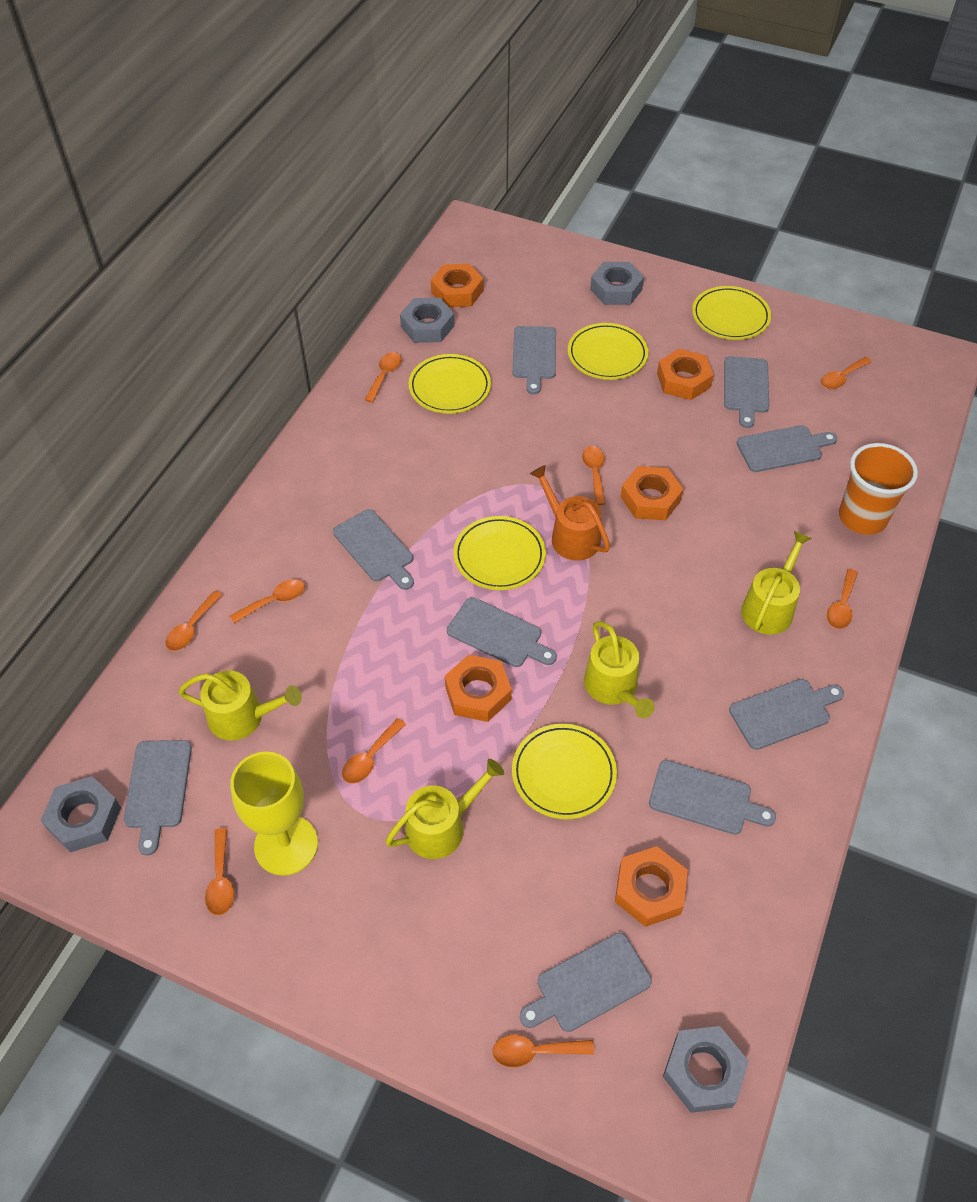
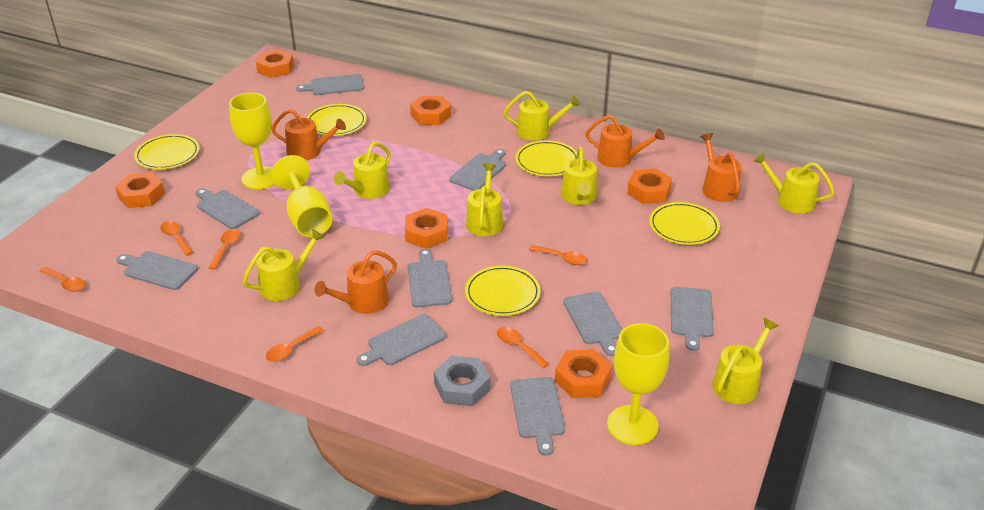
grey nut: [40,776,121,852] [400,298,454,343] [590,262,644,305] [663,1026,749,1113] = 4 -> [434,356,491,406] = 1
orange cup: [839,443,918,535] = 1 -> none = 0
orange nut: [431,264,483,307] [445,655,512,722] [615,846,688,927] [620,466,683,520] [657,349,714,400] = 5 -> [115,172,165,208] [256,49,294,78] [405,208,448,249] [410,96,451,125] [555,349,612,398] [627,168,672,204] = 6
orange spoon: [166,591,222,651] [205,828,234,915] [230,579,305,623] [342,718,406,783] [365,352,401,403] [492,1035,594,1067] [582,446,606,505] [821,357,872,389] [827,569,858,629] = 9 -> [39,267,85,292] [160,221,193,256] [208,229,240,270] [266,326,324,362] [497,327,549,368] [529,245,587,265] = 6
orange watering can: [530,465,610,561] = 1 -> [271,109,346,160] [314,250,397,314] [586,115,665,168] [700,133,741,202] = 4
yellow goblet: [230,751,318,876] = 1 -> [229,93,275,189] [271,155,332,237] [607,323,669,445] = 3
yellow watering can: [179,670,302,741] [385,759,504,859] [584,621,655,718] [741,531,812,635] = 4 -> [243,229,325,301] [334,142,391,199] [466,163,503,236] [503,91,580,140] [561,146,597,205] [712,318,778,404] [753,153,834,214] = 7

